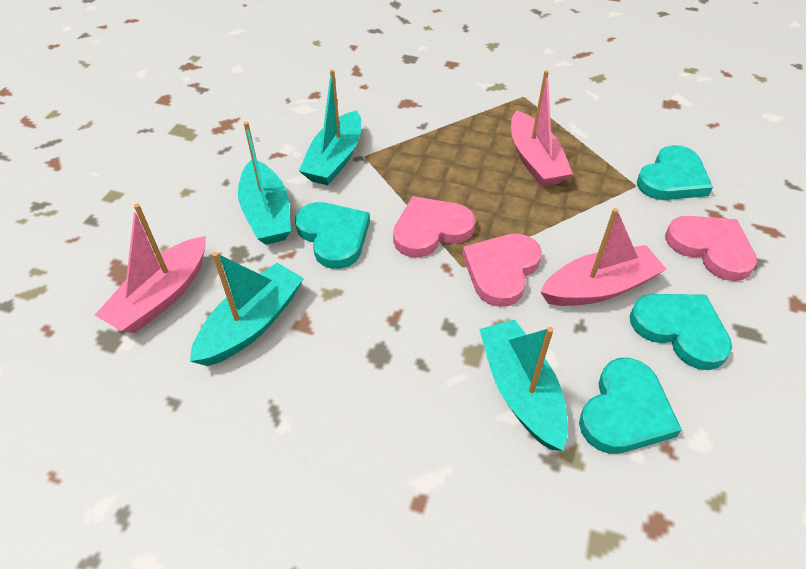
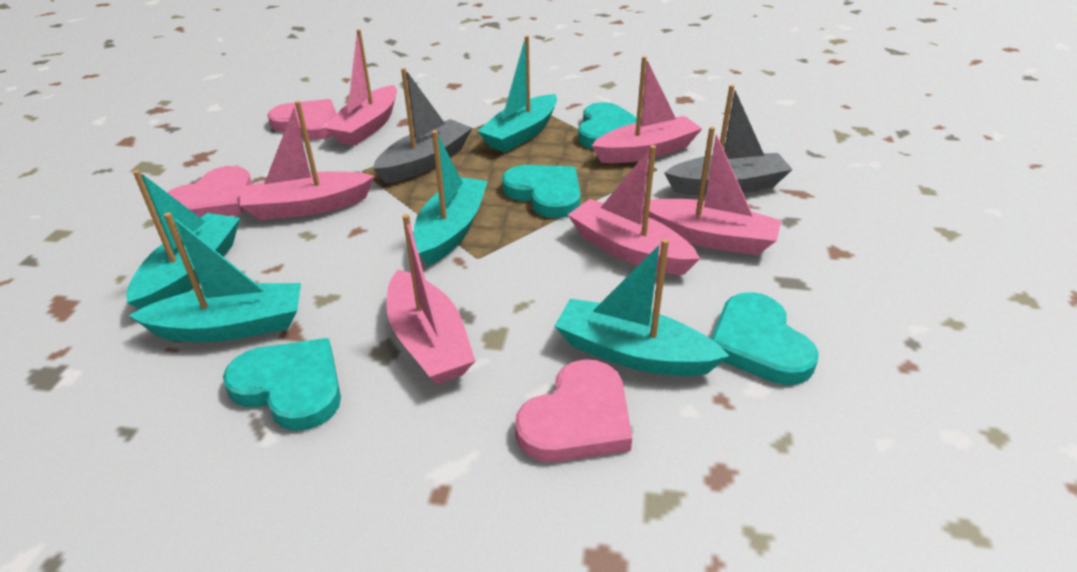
grey boat: none = 0 -> [373,68,472,184] [664,85,793,195] = 2
pink boat: [95,204,206,333] [511,70,573,187] [540,208,667,306] = 3 -> [239,101,375,220] [325,29,397,146] [386,214,475,385] [568,145,700,275] [592,56,702,163] [643,127,782,255] = 6
turquoise boat: [190,252,304,366] [238,122,291,245] [299,69,361,185] [479,320,568,451] = 4 -> [126,170,240,310] [128,212,301,342] [413,130,488,266] [477,35,557,152] [555,239,729,376] = 5

